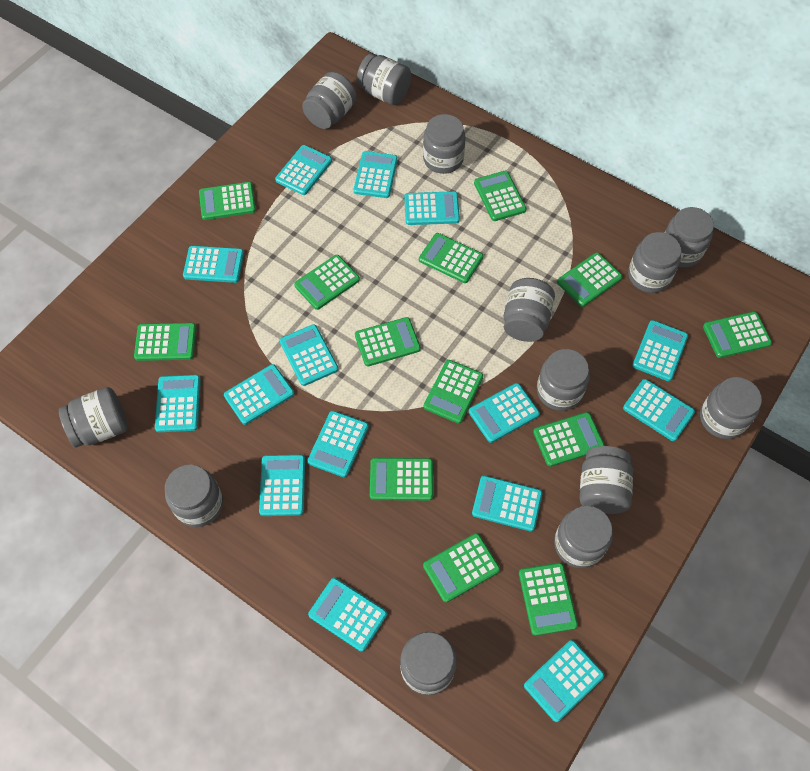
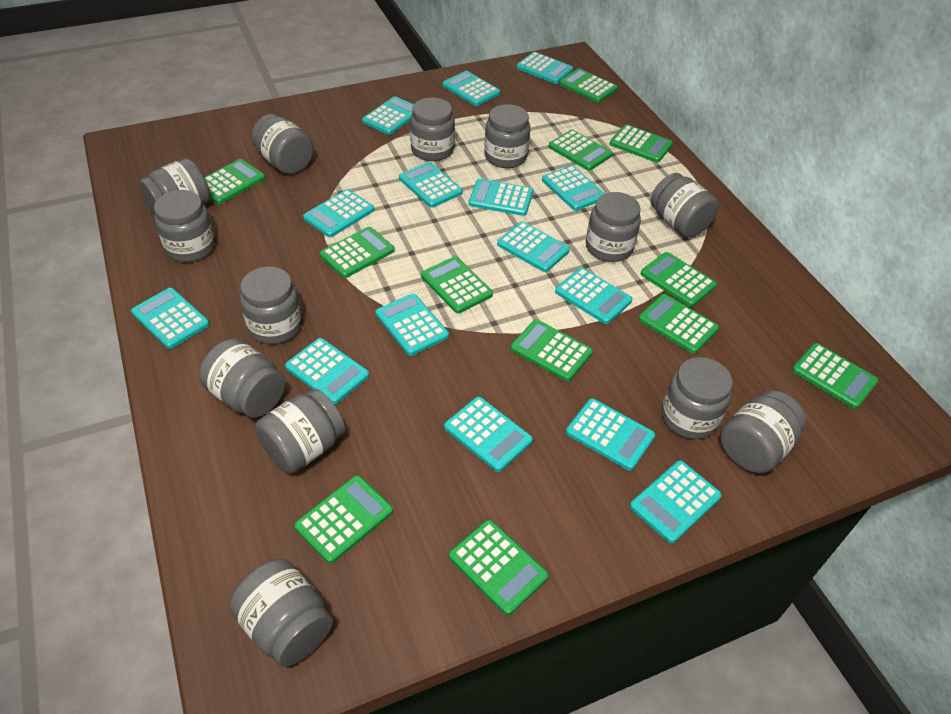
green calculator: [134,323,196,361] [199,182,256,220] [294,255,360,310] [355,317,421,366] [370,458,433,501] [419,233,483,283] [423,533,500,602] [424,360,483,424] [474,171,527,221] [519,563,578,636] [533,412,605,467] [557,252,622,307] [703,312,772,358] = 13 -> [204,159,265,204] [294,475,393,564] [320,227,395,278] [421,256,493,313] [449,520,548,615] [511,320,593,381] [549,130,612,171] [559,68,618,103] [610,124,673,163] [638,294,719,354] [641,252,717,307] [792,343,878,409] = 12

